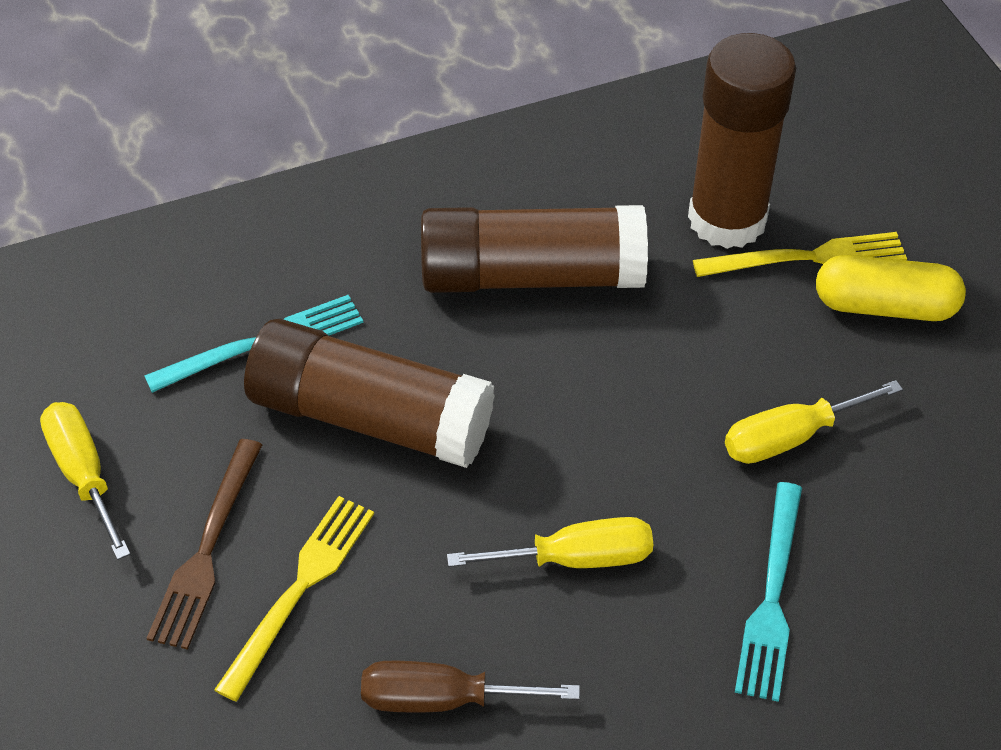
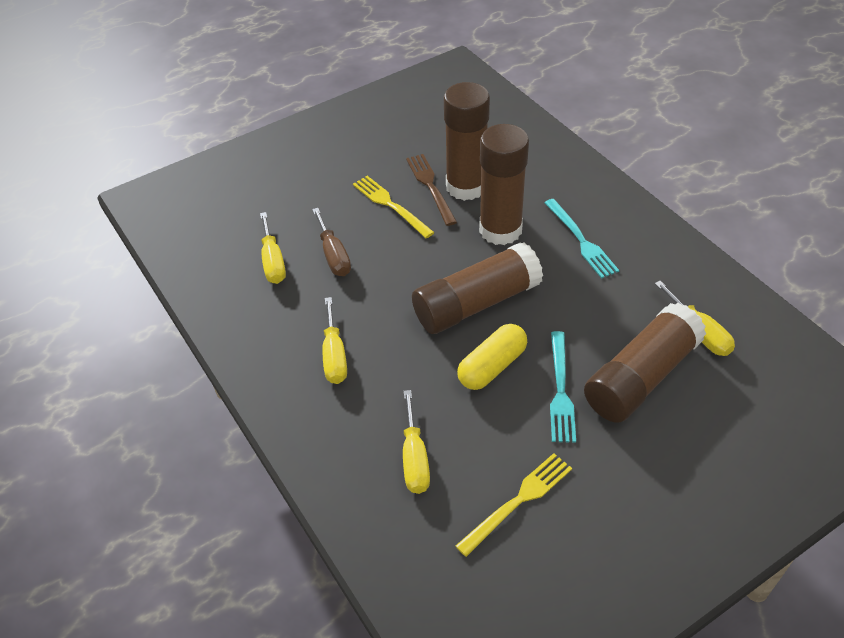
brown glue stick: [244,319,495,468] [421,205,648,293] [688,33,796,249] = 3 -> [412,242,543,334] [444,82,490,201] [479,124,529,245] [584,303,706,423] = 4
yellow screwdriver: [40,402,130,560] [447,517,653,568] [725,380,903,464] = 3 -> [260,212,286,284] [322,297,347,384] [403,390,430,494] [655,281,735,356] = 4

